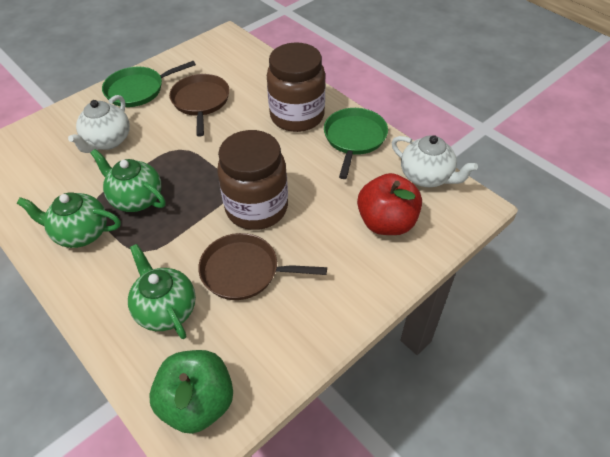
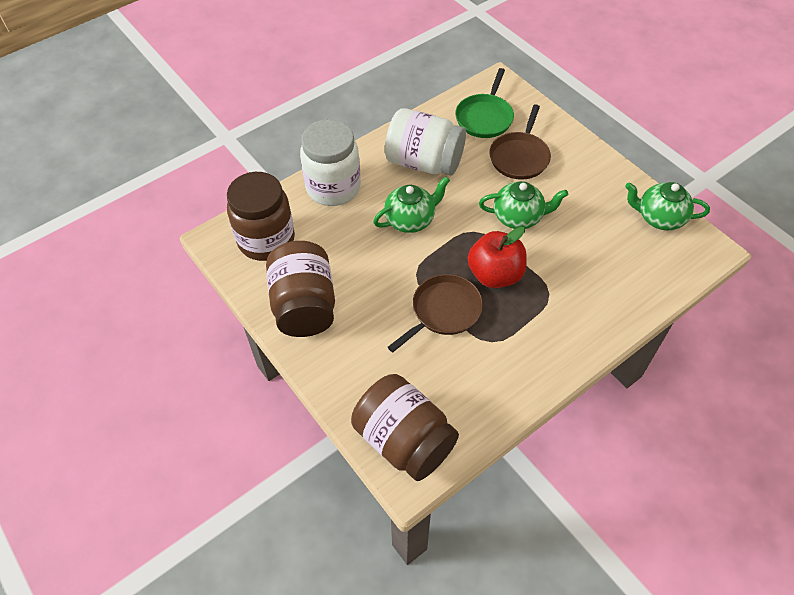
brown jar: [217,130,288,230] [267,43,325,132] = 2 -> [227,172,295,261] [266,241,335,337] [351,374,459,481] = 3
green apple: [149,350,233,434] = 1 -> none = 0
green pan: [102,61,196,107] [324,108,388,179] = 2 -> [455,68,514,138] = 1
white jar: none = 0 -> [300,119,361,206] [385,108,466,176] = 2
white teapot: [68,95,130,153] [392,135,478,187] = 2 -> none = 0

